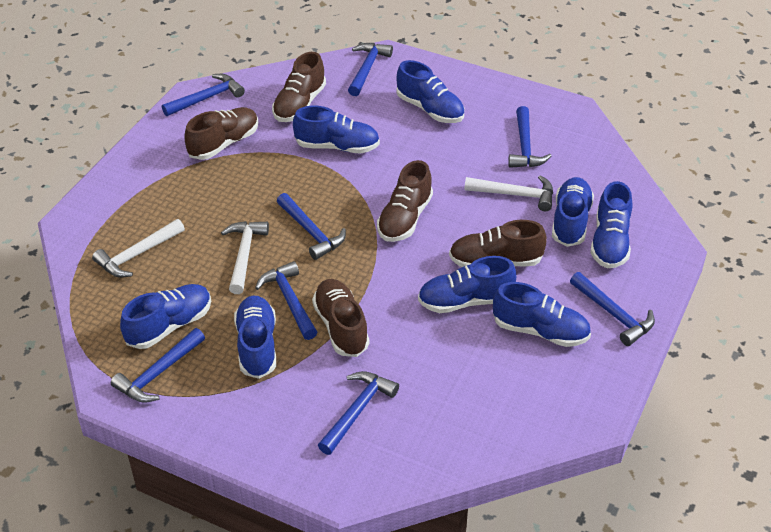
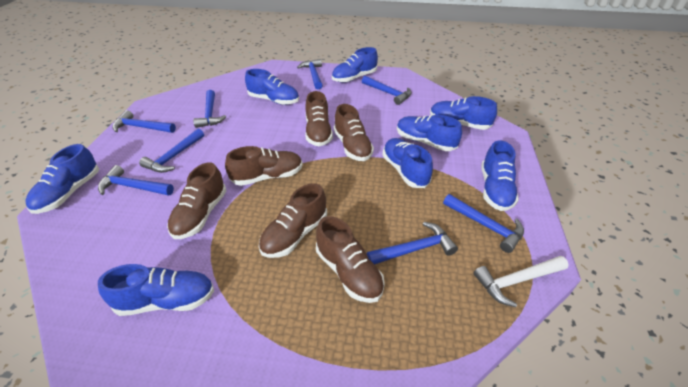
brown shoe: [185,107,258,160] [272,52,326,122] [312,279,369,357] [377,160,433,242] [449,220,547,267] = 5 -> [167,163,226,239] [225,146,303,186] [259,183,327,258] [305,91,333,146] [316,216,385,303] [334,104,374,161] = 6
white hammer: [92,219,185,278] [221,221,269,294] [464,175,553,211] = 3 -> [474,256,569,307] = 1

